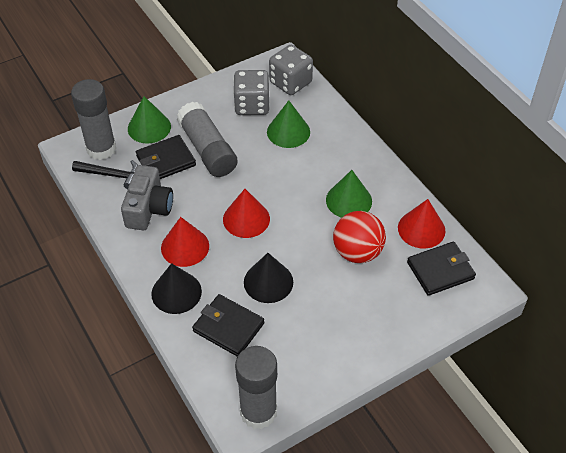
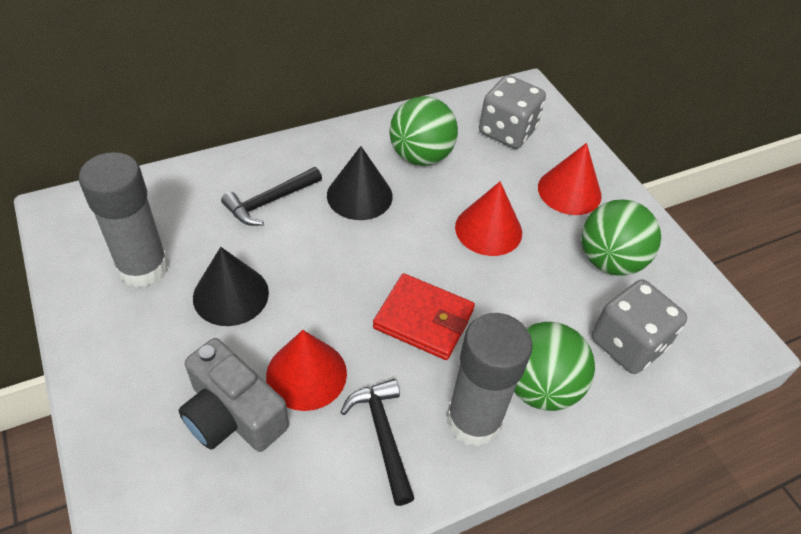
black hammer: [72,160,138,189] = 1 -> [221,167,322,226] [340,379,415,506] = 2
black wallet: [136,135,196,179] [192,294,264,357] [407,242,476,296] = 3 -> none = 0
green ball: none = 0 -> [390,96,458,166] [514,322,595,411] [582,200,661,276] = 3
green cone: [128,96,171,144] [267,100,310,148] [326,170,372,218] = 3 -> none = 0
grey glue stick: [71,79,116,160] [177,102,238,177] [235,346,277,429] = 3 -> [79,152,169,288] [446,313,532,447] = 2
red ball: [333,211,386,263] = 1 -> none = 0
red wallet: none = 0 -> [373,273,475,360] = 1

